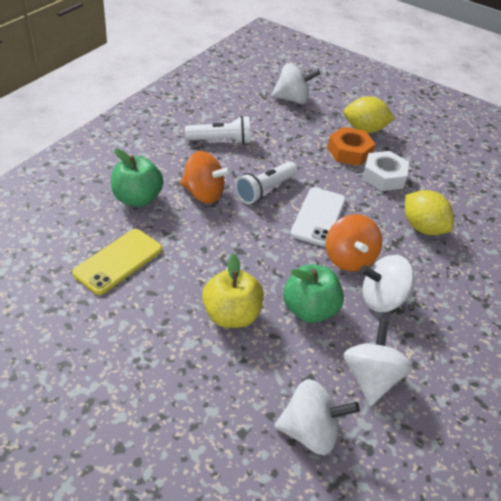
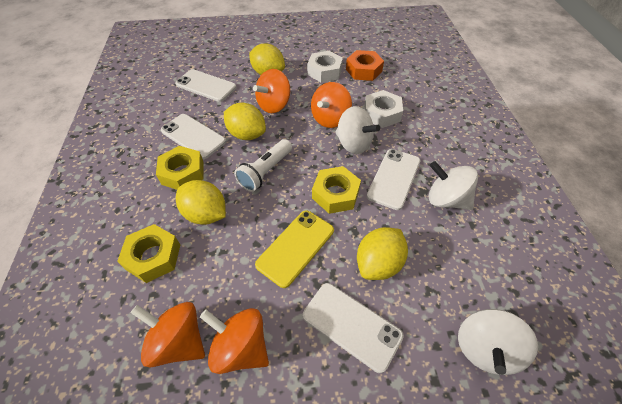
green apple: [111,148,163,207] [283,264,344,323] = 2 -> none = 0
orange spinning top: [180,151,232,204] [326,214,382,272] = 2 -> [130,302,205,368] [200,308,269,374] [253,69,290,113] [311,82,352,128] = 4
white flashlight: [185,116,251,144] [235,161,298,204] = 2 -> [234,139,292,192] = 1
white nut: [362,151,409,191] = 1 -> [307,51,343,83] [364,90,403,128] = 2
white phone: [290,187,346,247] = 1 -> [161,114,226,159] [175,69,236,102] [303,283,404,373] [367,149,420,210] = 4
white spinning top: [272,63,320,104] [275,379,360,455] [344,320,413,406] [360,255,414,312] = 4 -> [335,106,380,154] [428,161,478,210] [458,309,538,375] = 3
yellow apple: [202,253,264,328] = 1 -> none = 0
yellow lemon: [344,96,395,133] [405,190,454,235] = 2 -> [176,180,226,225] [224,103,266,140] [249,44,285,75] [357,227,408,280] = 4
yellow nut: none = 0 -> [117,224,180,283] [156,146,204,190] [312,166,361,214] = 3

